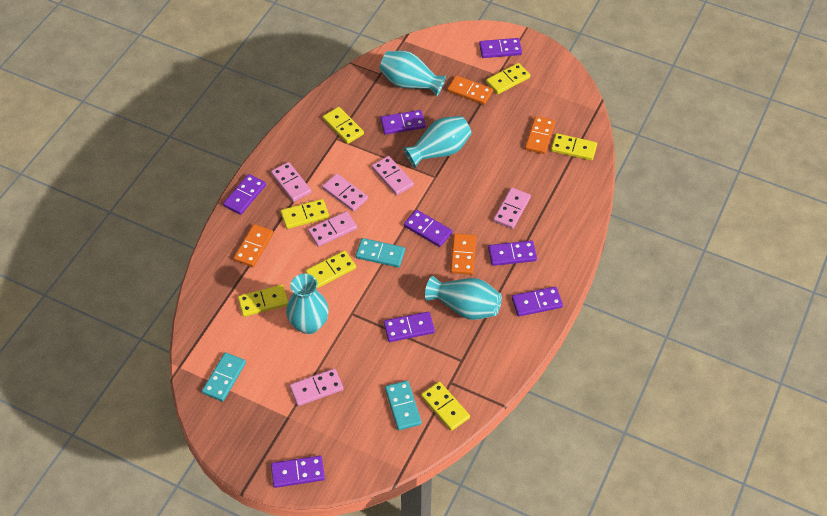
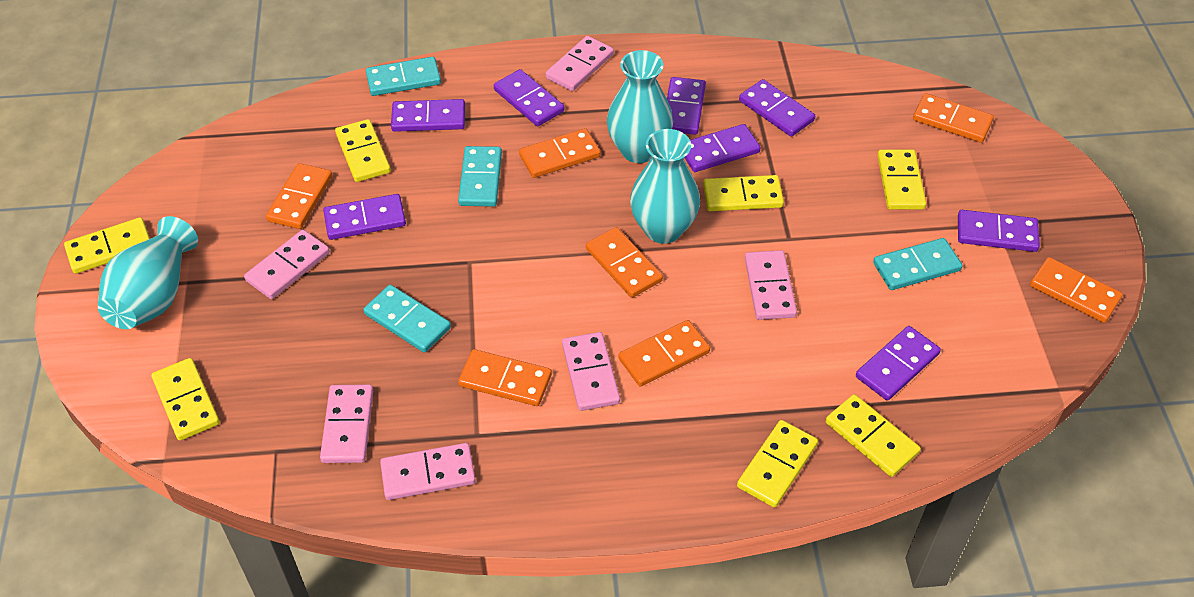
orange domino: [233,224,273,267] [447,75,493,105] [450,233,476,275] [525,116,555,154] = 4 -> [266,163,332,229] [458,349,552,406] [519,128,601,178] [586,227,663,298] [618,320,710,386] [913,93,994,143] [1030,257,1123,323] = 7
turquoise domino: [202,352,246,402] [356,238,405,267] [385,380,422,430] = 3 -> [363,285,451,353] [366,57,441,96] [458,146,502,206] [873,238,963,290] = 4
turquoise vase: [286,274,329,334] [379,51,446,96] [403,116,472,168] [425,276,502,320] = 4 -> [98,216,198,329] [607,50,673,163] [630,129,700,244] = 3

